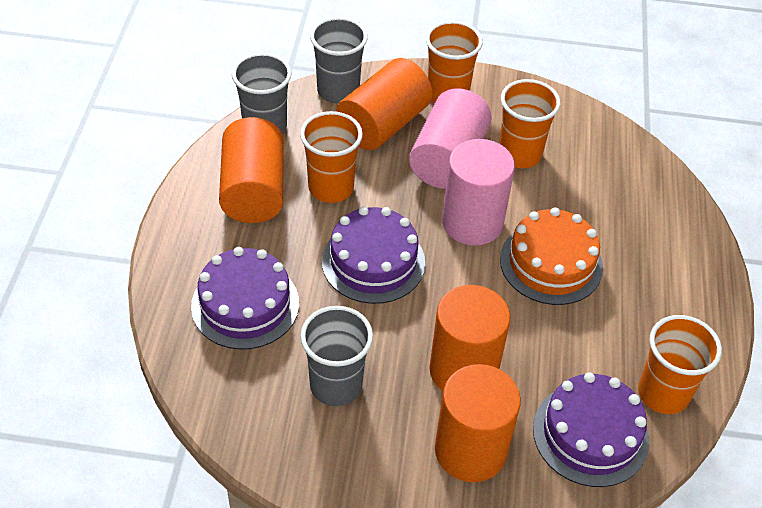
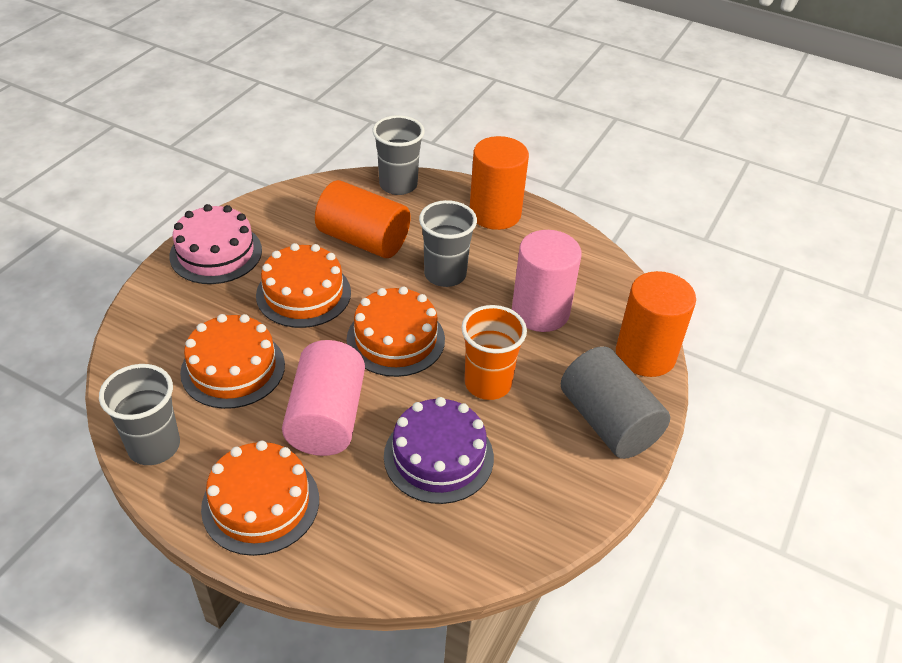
grey cylinder: none = 0 -> [561,346,670,459] = 1
orange cake: [500,207,603,305] = 1 -> [180,314,285,409] [201,441,319,556] [256,243,351,328] [347,287,445,377] = 4
orange cup: [300,111,363,203] [426,21,483,103] [499,79,561,168] [638,315,722,414] = 4 -> [461,305,527,400] = 1
orange cylinder: [219,117,283,223] [336,58,433,150] [429,285,510,391] [435,364,521,482] = 4 -> [315,180,410,258] [470,136,529,230] [616,271,696,377] = 3
pink cake: none = 0 -> [169,204,262,284] = 1
purple cake: [191,247,299,350] [322,206,425,304] [533,372,649,487] = 3 -> [384,397,494,504] = 1

